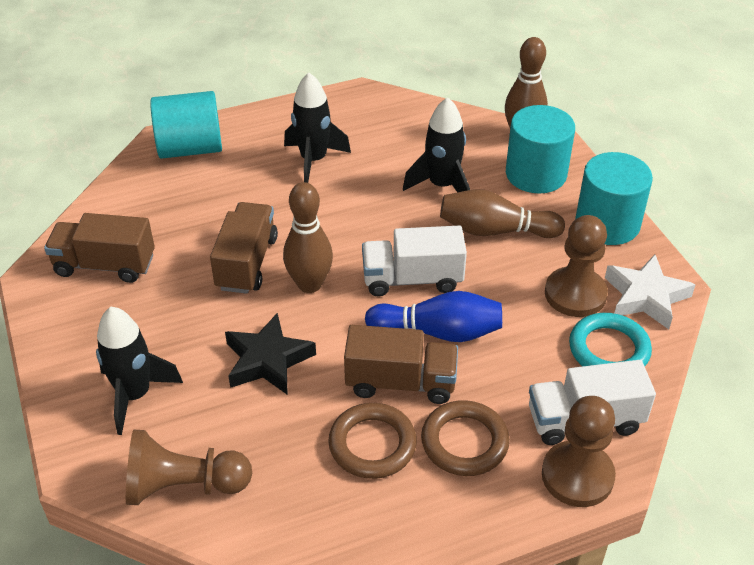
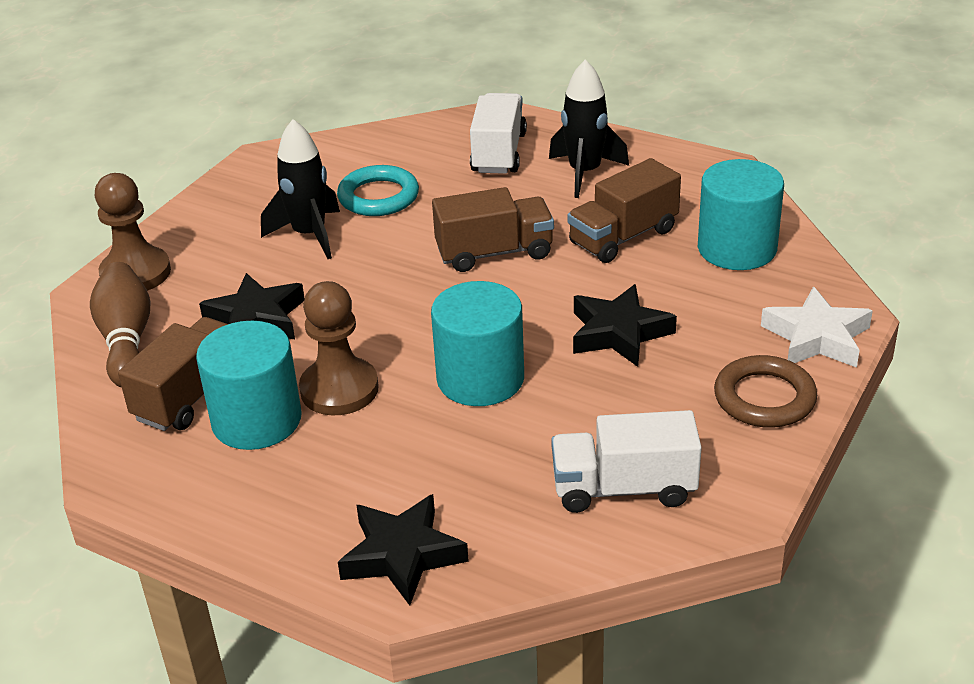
black rocket: [96,307,183,435] [284,73,351,183] [403,97,470,192] = 3 -> [261,119,340,259] [549,59,629,198] = 2
black star: [225,313,316,395] = 1 -> [199,273,305,339] [338,494,469,606] [573,284,677,367] = 3
blue bowling pin: [365,291,502,342] = 1 -> none = 0
brown bowling pin: [283,182,333,293] [440,189,565,238] [505,37,548,127] = 3 -> [90,262,151,387] = 1
brown pawn: [126,430,252,505] [542,396,616,507] [545,215,608,317] = 3 -> [95,173,171,291] [299,281,379,415] = 2
brown ring: [328,403,417,479] [421,400,510,476] = 2 -> [714,355,817,428] = 1

